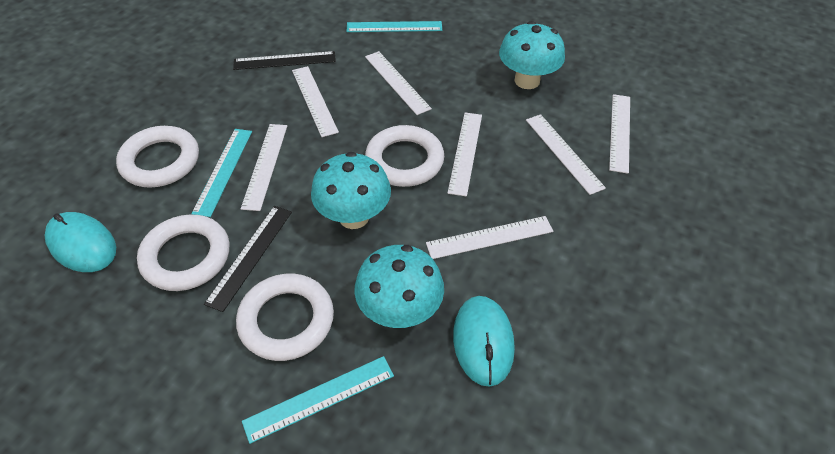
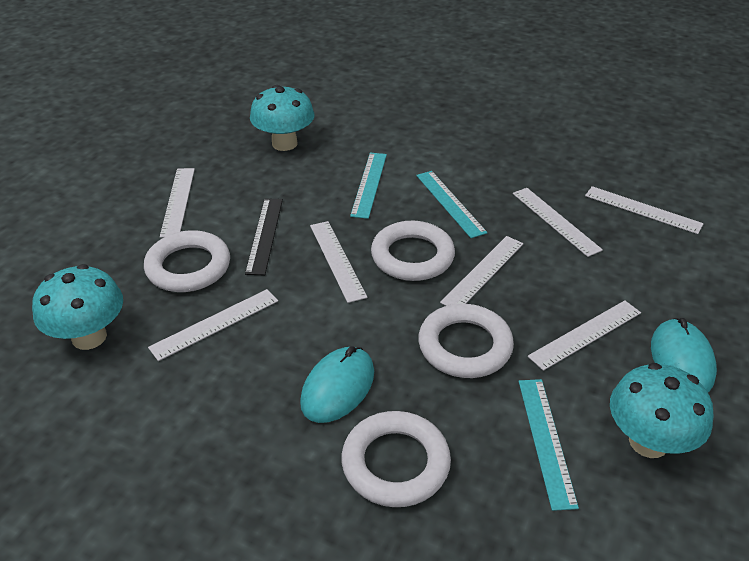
black ruler: [204,206,292,312] [233,51,336,70] = 2 -> [245,198,283,276] = 1

